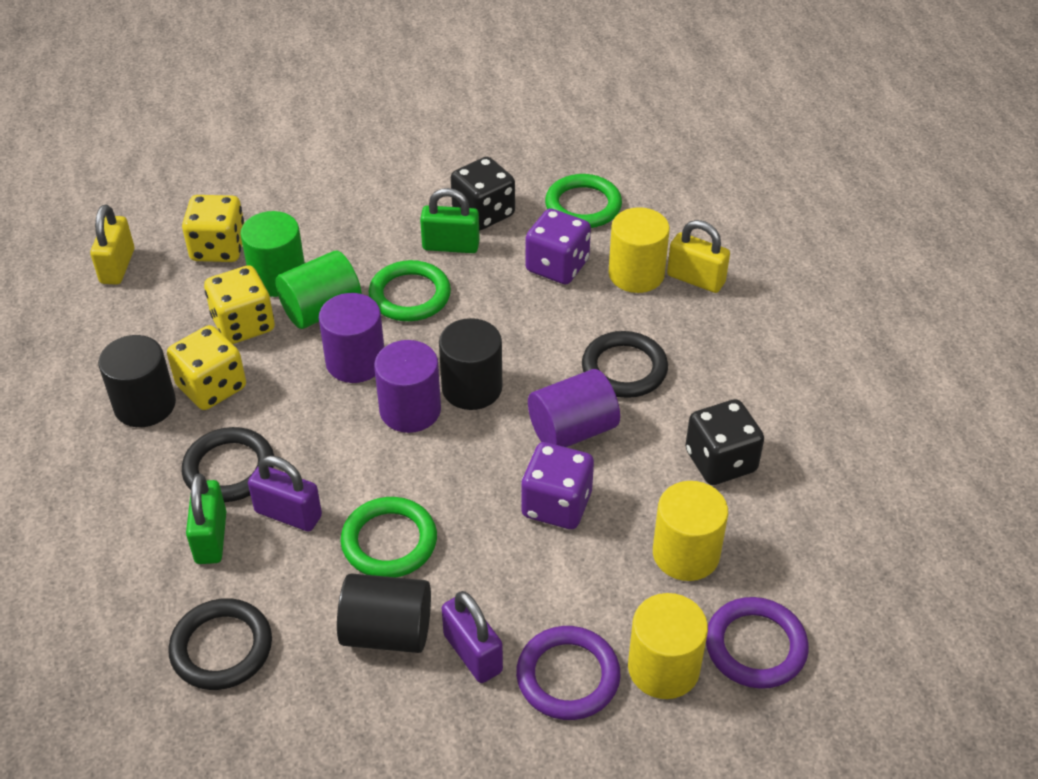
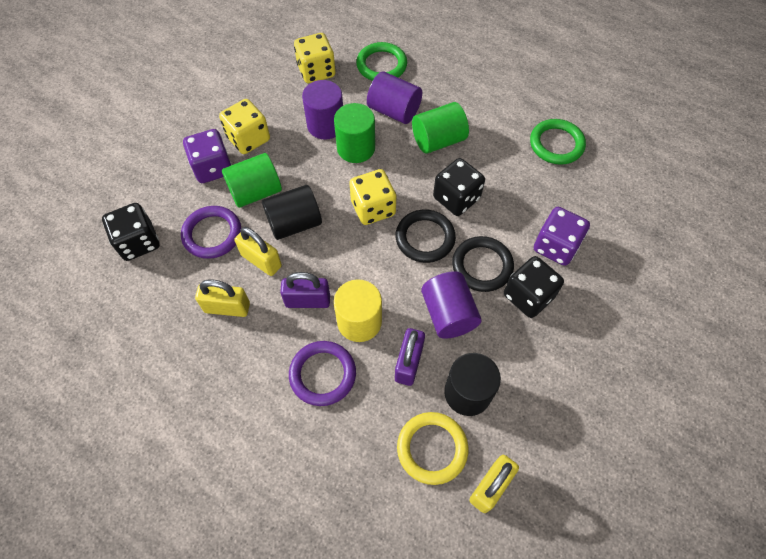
black cylinder: [98,335,176,427] [337,573,431,653] [439,318,502,410] = 3 -> [262,185,322,240] [444,353,501,416] = 2
black dice: [451,157,515,230] [685,399,764,485] = 2 -> [102,203,160,261] [433,158,485,216] [504,256,564,318] = 3
black ring: [168,598,272,690] [182,427,274,502] [582,331,668,398] = 3 -> [396,210,456,263] [452,236,514,292] = 2
green cylinder: [240,211,305,297] [275,251,362,329] = 2 -> [222,153,282,208] [334,103,375,163] [412,102,469,154] = 3
green padlock: [186,474,226,564] [420,188,480,253] = 2 -> none = 0
green ring: [340,497,437,577] [369,260,451,321] [545,174,622,228] = 3 -> [356,42,407,81] [530,119,586,165] = 2
yellow cylinder: [608,207,670,293] [628,593,708,699] [653,481,728,581] = 3 -> [334,279,382,342] = 1
yellow padlock: [90,205,134,285] [667,220,730,293] = 2 -> [195,280,250,317] [235,227,282,276] [469,455,519,513] = 3
yellow ring: none = 0 -> [397,412,468,485] = 1

